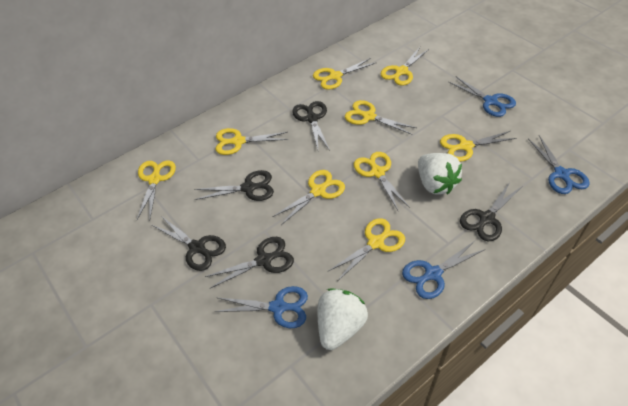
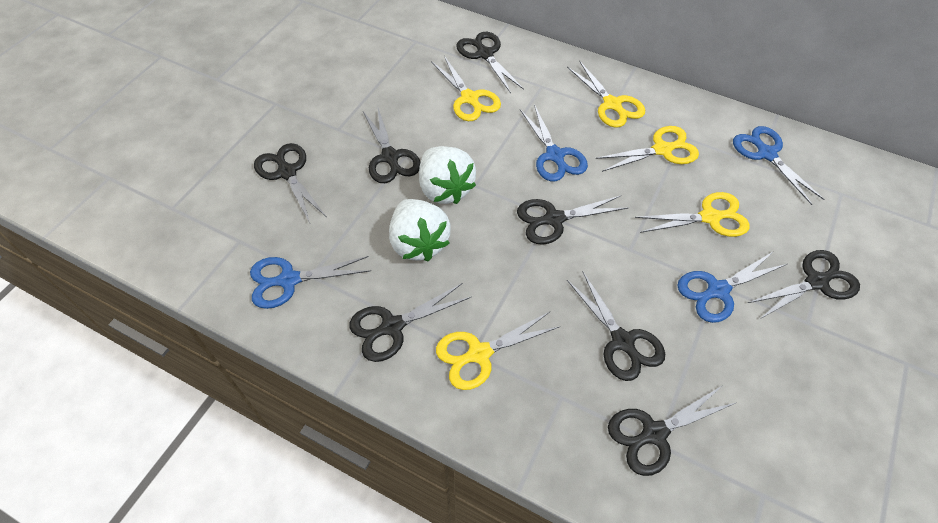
black scissors: [152,216,226,271] [194,170,274,201] [205,237,294,289] [292,101,330,150] [460,182,522,241] = 5 -> [254,143,326,223] [349,283,471,362] [363,108,421,183] [456,32,524,93] [517,196,628,245] [567,272,665,381] [608,385,735,476] [748,250,860,319] = 8
yellow scissors: [136,160,176,221] [216,128,289,155] [272,170,345,225] [313,58,375,90] [329,218,405,280] [345,100,417,135] [354,152,410,210] [381,47,429,86] [440,131,517,162] = 9 -> [431,56,501,121] [436,312,560,390] [567,61,645,128] [595,126,699,172] [635,192,750,237] = 5

